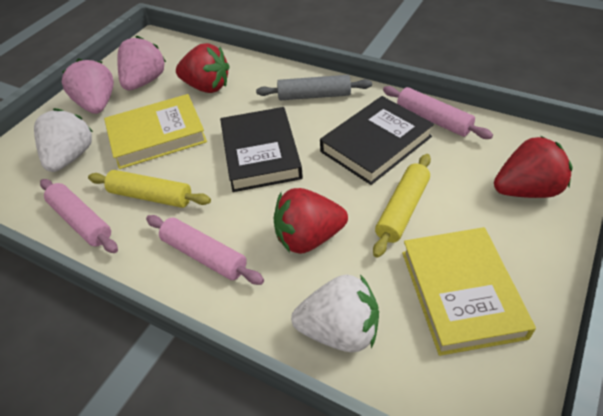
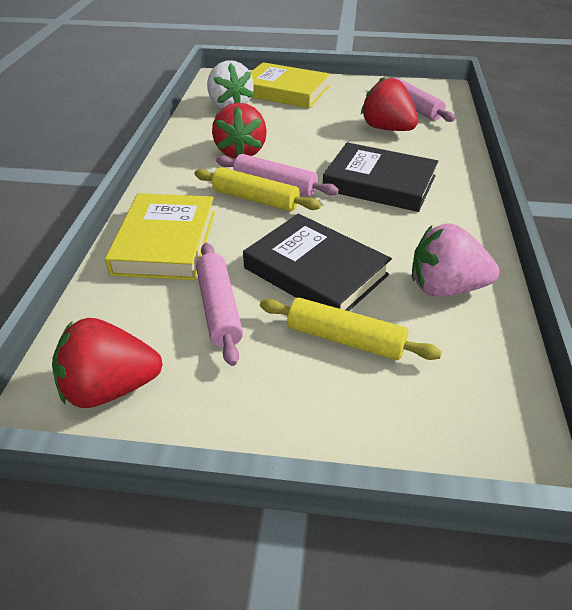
grey rolling pin: [256,75,372,100] = 1 -> none = 0
pink strawberry: [62,58,114,114] [117,36,166,90] = 2 -> [412,223,499,297] = 1
white strawberry: [34,108,93,172] [291,275,379,352] = 2 -> [207,61,254,109] = 1

